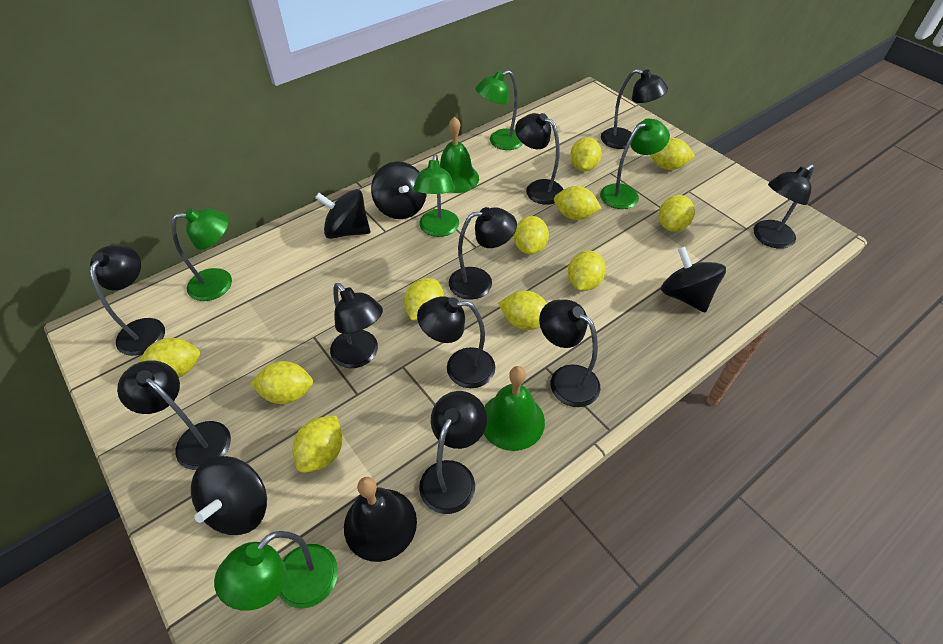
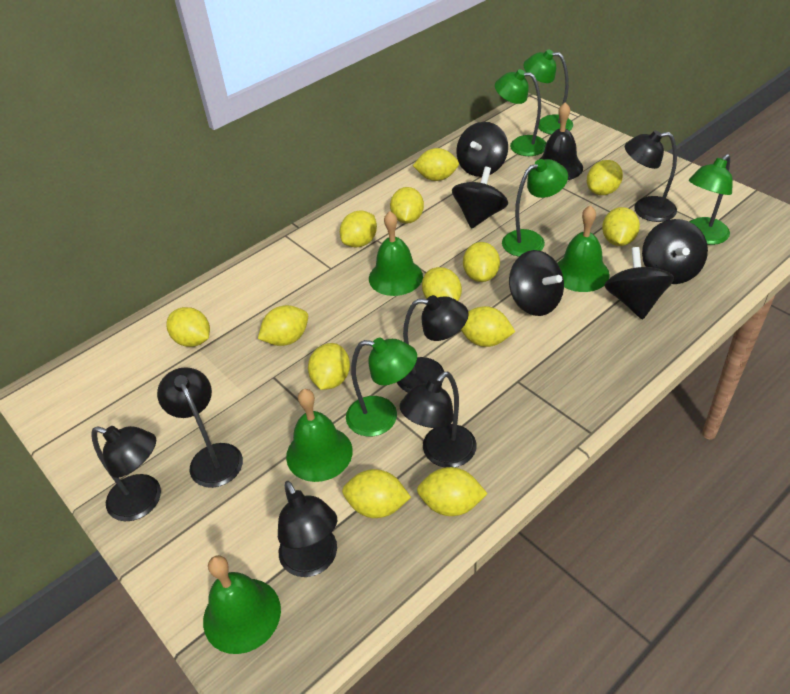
black lamp: [90,245,165,356] [117,360,231,470] [330,283,383,368] [417,296,495,388] [419,391,487,514] [449,207,517,300] [515,113,564,205] [539,300,600,407] [601,69,668,149] [754,164,814,249] = 10 -> [91,426,161,521] [157,367,243,488] [278,481,337,577] [397,295,469,392] [400,372,477,468] [625,130,677,222] = 6
black spinning top: [191,456,267,535] [315,189,370,239] [371,161,427,219] [661,246,726,312] = 4 -> [452,167,508,229] [456,122,508,177] [509,250,564,316] [604,247,674,320] [642,219,708,284] = 5
green bell: [440,116,479,193] [483,366,545,451] = 2 -> [203,555,281,654] [286,389,353,482] [369,211,423,296] [558,205,610,292] = 4
yellow lemon: [138,338,200,378] [250,361,313,404] [293,415,343,473] [404,278,444,320] [498,291,547,330] [514,216,549,255] [554,186,602,220] [568,250,606,291] [570,137,602,171] [650,138,695,170] [659,195,695,232] = 11 -> [166,307,210,347] [258,305,308,346] [308,343,350,390] [340,210,377,247] [342,469,411,518] [390,187,424,224] [413,148,459,181] [417,467,488,516] [422,267,462,301] [461,306,516,347] [463,242,500,282] [587,160,623,195] [602,207,640,246] = 13

